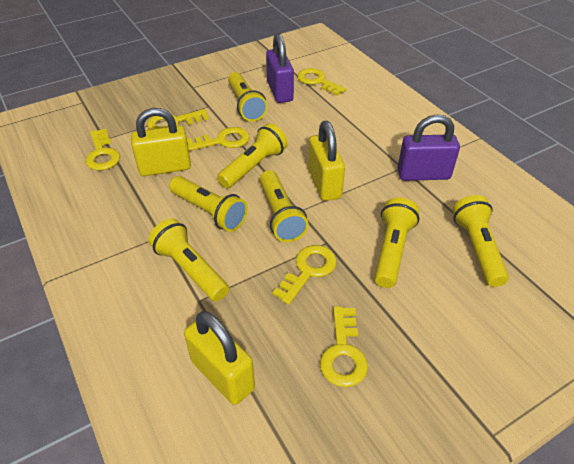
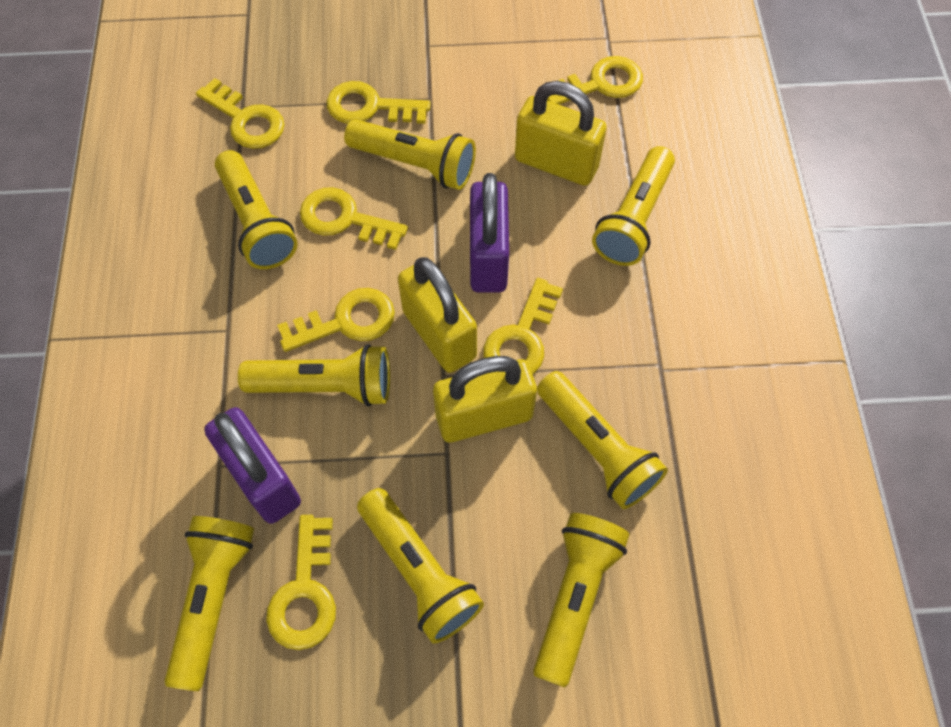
yellow flashlight: [148,218,229,302] [169,176,248,232] [217,123,288,188] [228,72,268,122] [260,170,309,242] [374,198,419,288] [452,195,509,287] = 7 -> [165,516,254,691] [215,150,298,269] [238,344,390,406] [344,119,476,190] [357,488,484,643] [533,513,629,688] [537,371,668,509] [592,146,675,266] = 8
yellow key: [85,129,120,170] [147,109,209,129] [187,127,250,151] [273,245,337,305] [297,68,346,96] [320,306,368,387] = 6 -> [196,78,285,149] [266,515,336,650] [277,288,395,352] [300,187,408,250] [326,81,431,124] [483,278,563,374] [547,56,643,104] = 7

